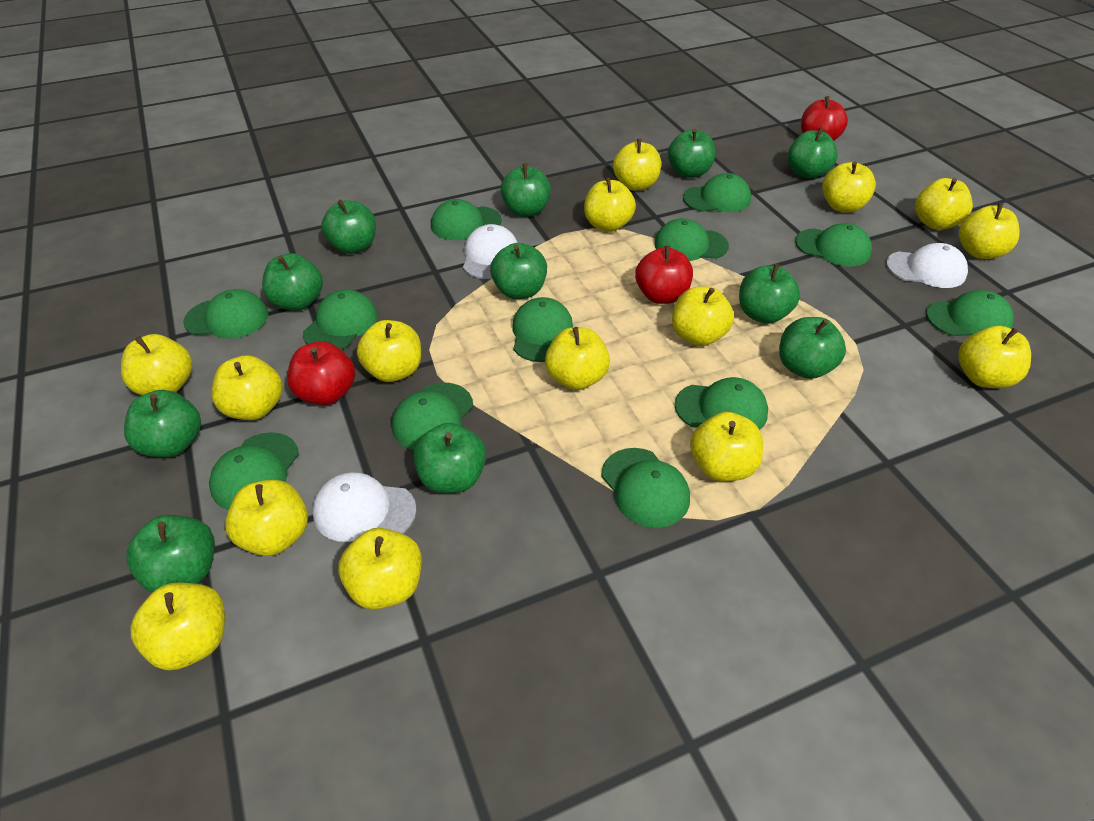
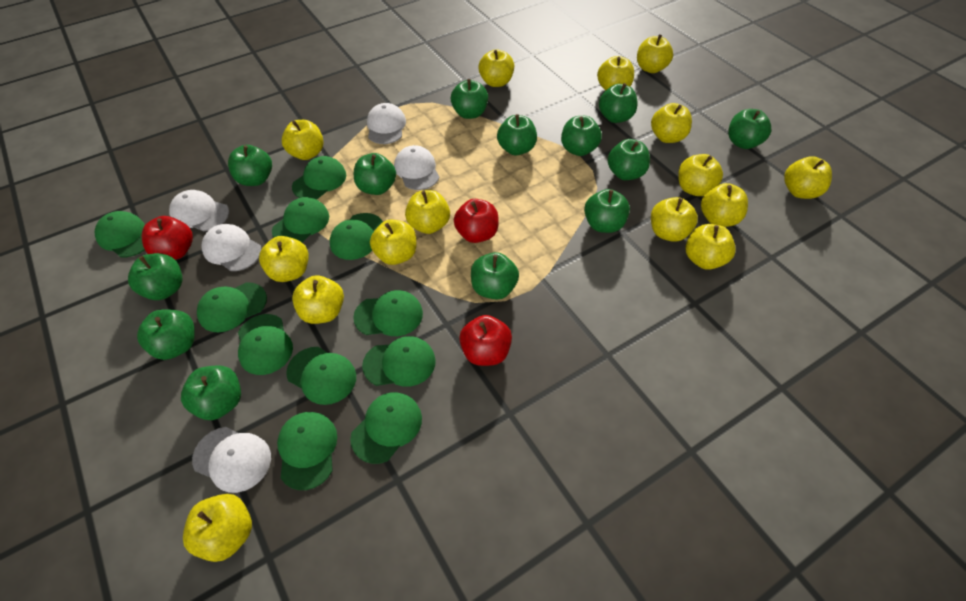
green apple: [124,390,201,457] [126,515,215,593] [262,253,323,311] [321,200,376,254] [413,423,486,493] [490,243,547,299] [500,163,551,217] [668,129,716,178] [739,264,800,324] [779,317,846,379] [788,127,838,179] = 11 -> [128,253,183,300] [137,309,195,360] [181,366,241,420] [228,145,272,186] [354,153,396,195] [451,79,488,119] [471,252,519,300] [497,114,537,155] [561,116,602,156] [584,189,630,233] [599,83,637,123] [608,139,650,180] [728,109,771,149] = 13
green cap: [183,289,269,339] [209,432,299,510] [303,289,377,349] [392,382,473,450] [431,199,502,240] [512,297,573,362] [601,448,690,528] [654,218,729,261] [675,377,768,430] [683,173,751,212] [795,223,872,266] [926,290,1014,336] = 12 -> [95,211,145,257] [197,282,267,332] [238,314,293,375] [272,197,329,242] [277,412,337,490] [286,347,356,405] [292,156,346,199] [330,213,383,260] [350,392,422,464] [353,290,423,336] [362,336,436,387] = 11
white cap: [313,473,417,542] [463,224,518,279] [886,243,968,288] = 3 -> [169,190,229,231] [192,427,271,493] [202,224,262,271] [367,103,406,144] [394,145,440,190] = 5

